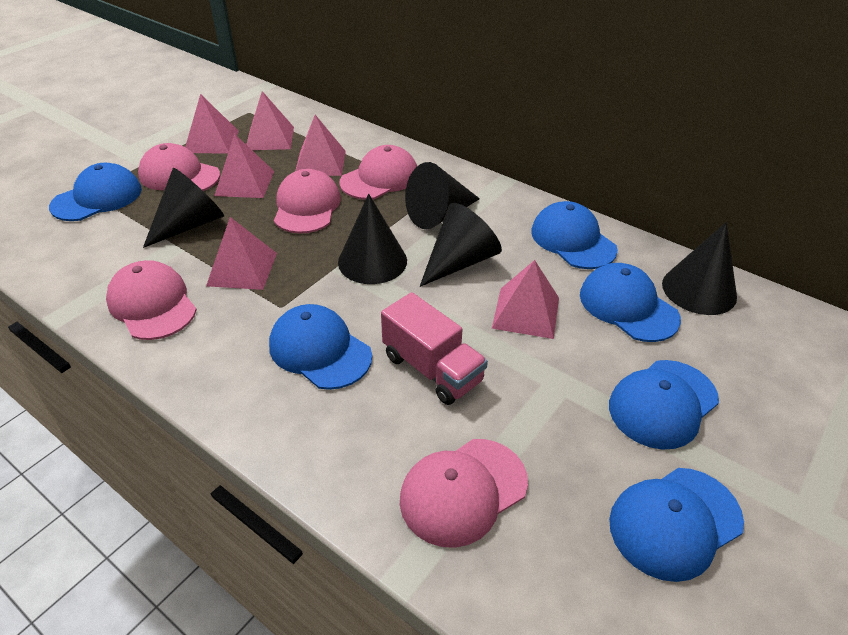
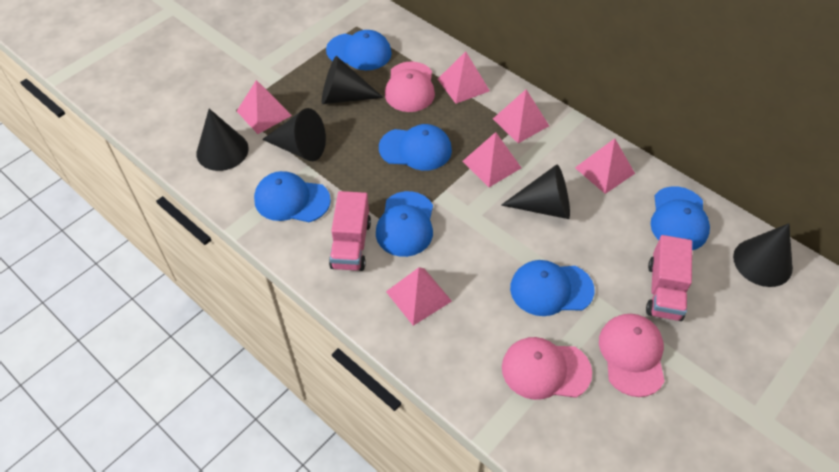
pink cap: [106,260,197,340] [138,143,220,191] [274,169,341,234] [339,145,417,200] [400,439,528,548] = 5 -> [385,62,435,112] [502,337,592,400] [599,314,665,397] = 3
pink truck: [381,292,488,405] = 1 -> [329,191,371,271] [646,235,692,321] = 2

